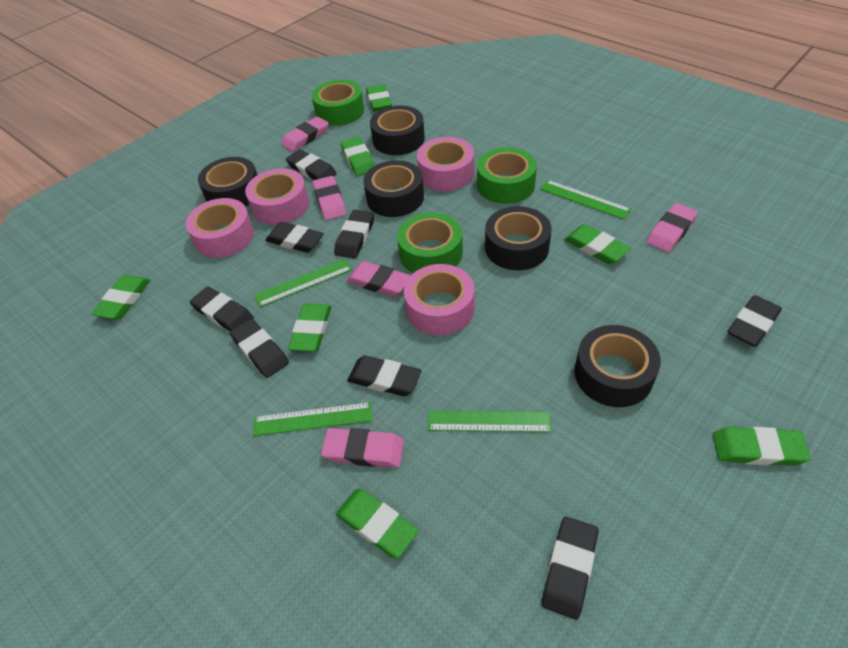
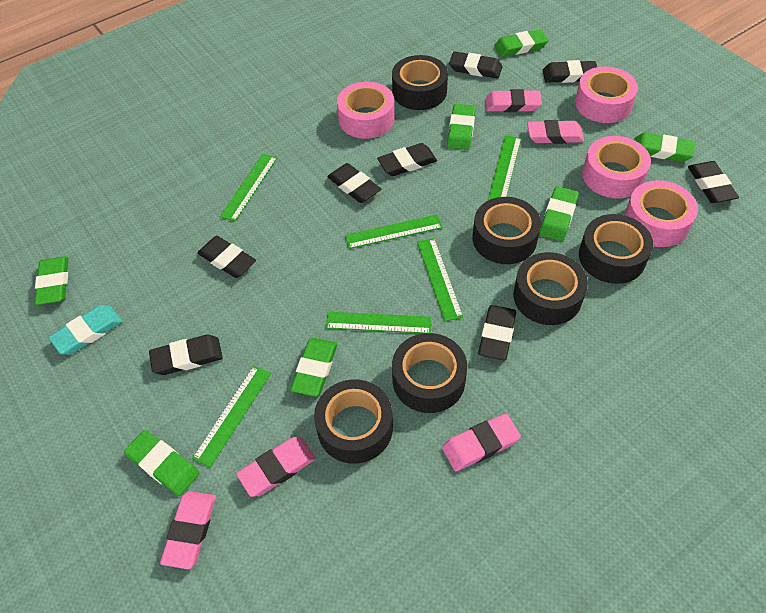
black tape: [198,157,257,207] [363,160,424,217] [370,106,425,155] [485,206,552,270] [575,325,661,407] = 5 -> [314,379,393,464] [392,55,448,110] [392,333,467,413] [473,197,541,264] [513,252,588,325] [579,214,653,284] = 6
green ruler: [253,402,372,436] [254,258,352,307] [428,411,551,432] [540,180,631,219] = 4 -> [192,366,271,468] [220,154,277,222] [326,312,432,334] [345,214,443,249] [417,238,463,321] [488,135,521,200] = 6
green tape: [312,80,364,126] [397,212,463,273] [477,148,537,204] = 3 -> none = 0
turquoise eraser: none = 0 -> [48,305,122,355] = 1

